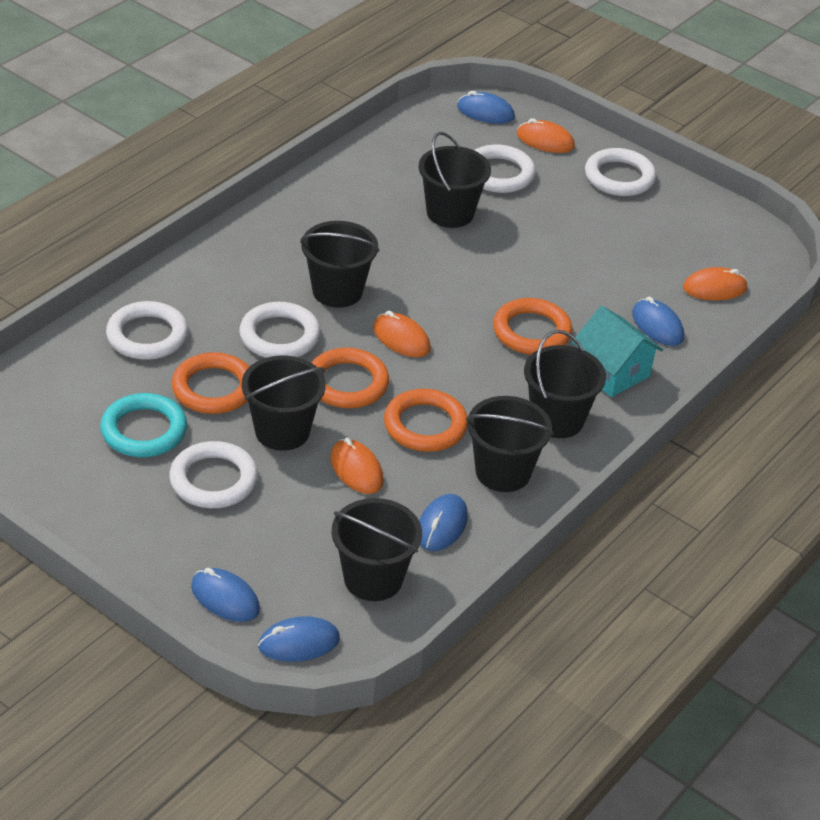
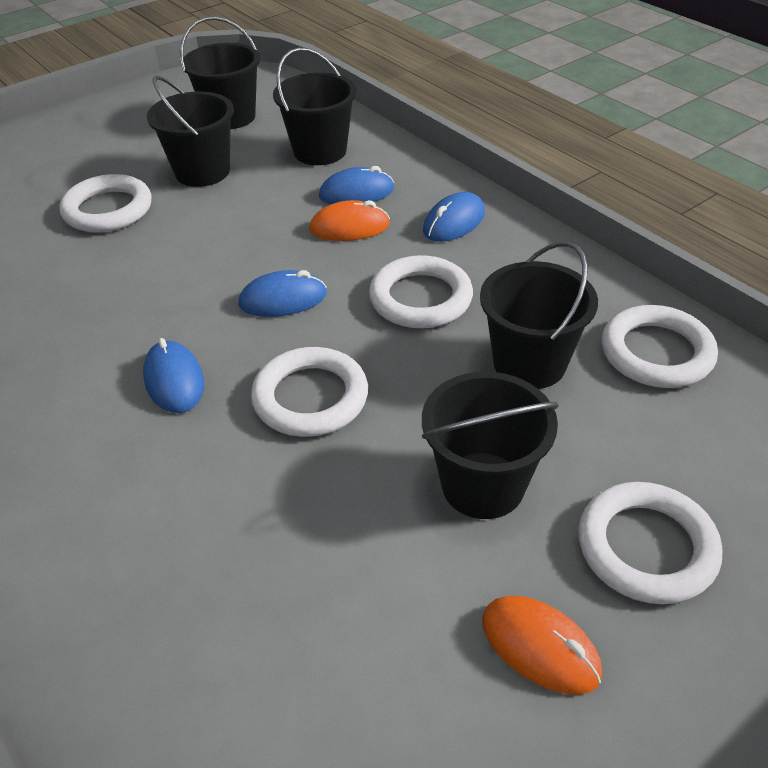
black bucket: [242,356,326,451] [300,221,380,308] [332,498,422,601] [419,132,491,228] [466,396,553,492] [524,330,606,438] = 6 -> [147,76,234,187] [180,16,260,129] [273,47,357,165] [422,372,559,519] [480,241,598,389] = 5
blue mouse: [191,568,260,622] [258,616,340,662] [419,494,468,551] [457,91,515,124] [632,297,684,346] = 5 -> [143,338,204,413] [238,270,327,317] [319,166,394,204] [423,192,485,242] = 4
orange mouse: [330,438,384,494] [373,311,431,357] [517,118,575,153] [683,267,748,300] = 4 -> [309,200,390,241] [482,596,602,695] = 2
orange ring: [171,352,249,414] [311,347,389,408] [384,389,468,452] [493,298,572,355] = 4 -> none = 0
turquoise house: [572,306,663,397] = 1 -> none = 0
turquoise ring: [100,393,187,457] = 1 -> none = 0

